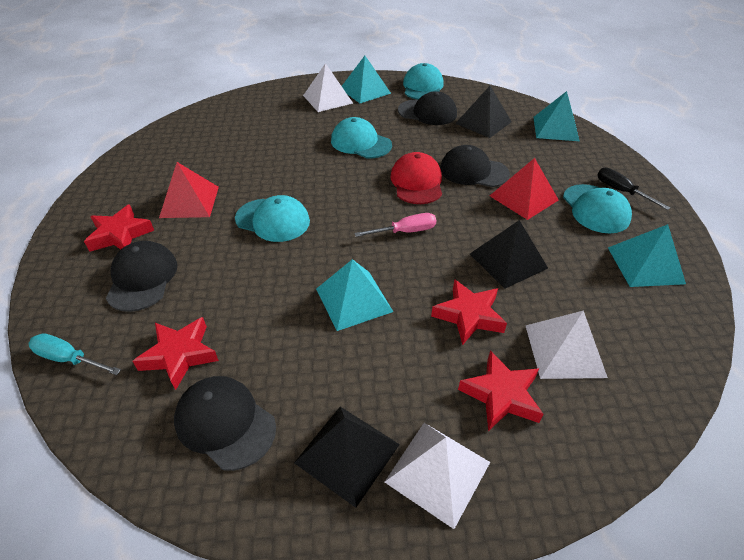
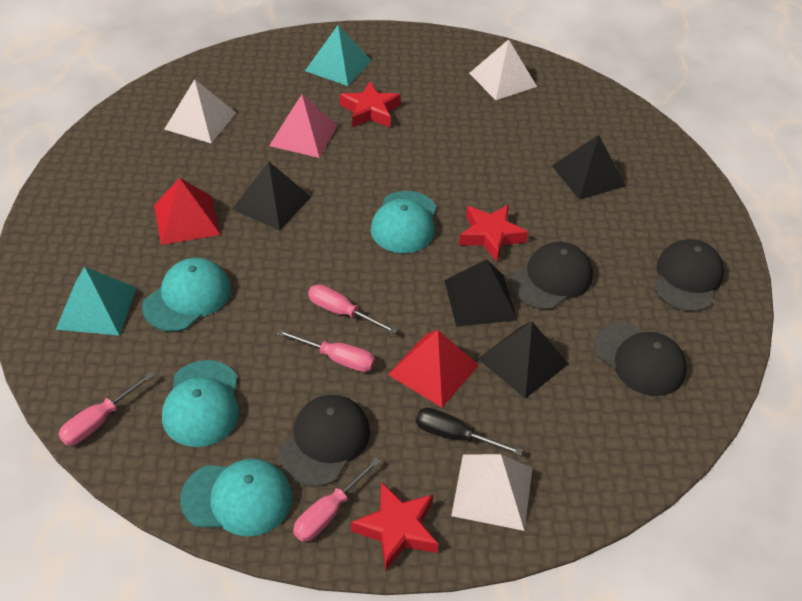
black pyramid: [294,407,400,508] [455,86,512,138] [470,220,548,289] = 3 -> [232,161,311,231] [444,259,517,327] [478,321,569,399] [552,135,626,200] = 4
pink pyramid: none = 0 -> [269,95,338,158] = 1
pink screwdriver: [354,213,436,237] = 1 -> [58,372,155,446] [277,329,375,372] [293,457,381,542] [308,284,398,334] = 4
red cap: [390,152,442,204] = 1 -> none = 0
red star: [84,204,154,252] [132,317,219,390] [431,279,507,345] [458,350,543,431] = 4 -> [340,81,401,127] [351,482,438,571] [459,205,529,262] = 3
turquoise pyramid: [316,259,393,331] [342,56,391,103] [533,91,580,141] [608,224,686,287] = 4 -> [56,267,136,336] [305,25,372,86] = 2
turquoise screwdriver: [28,333,121,375] = 1 -> none = 0

